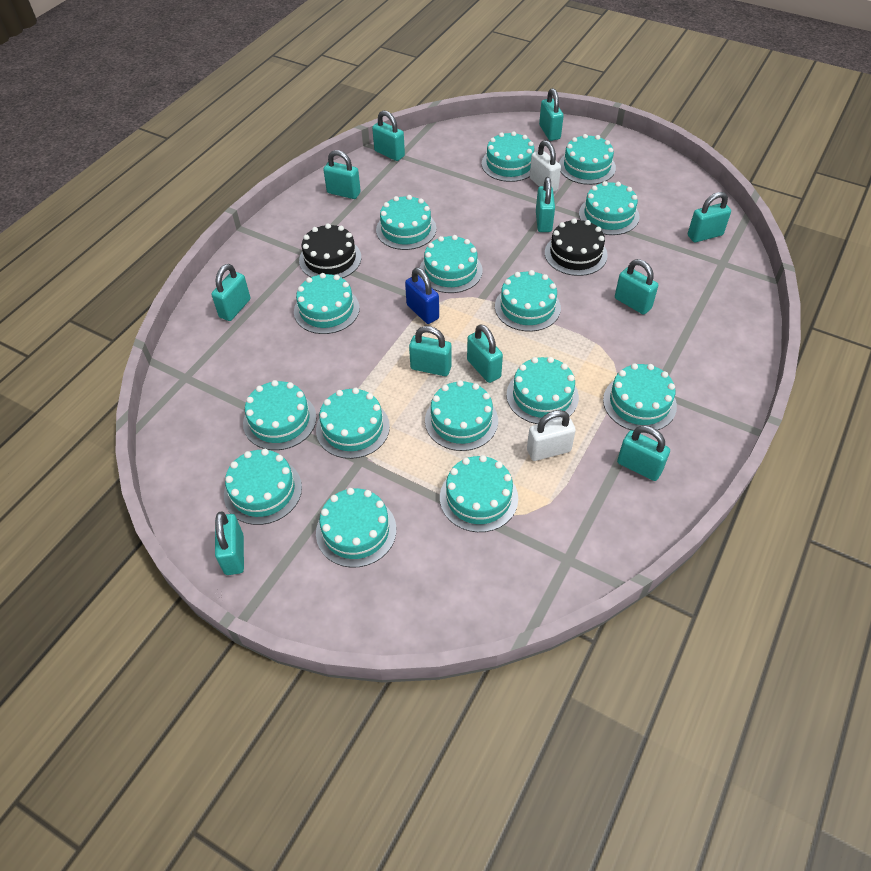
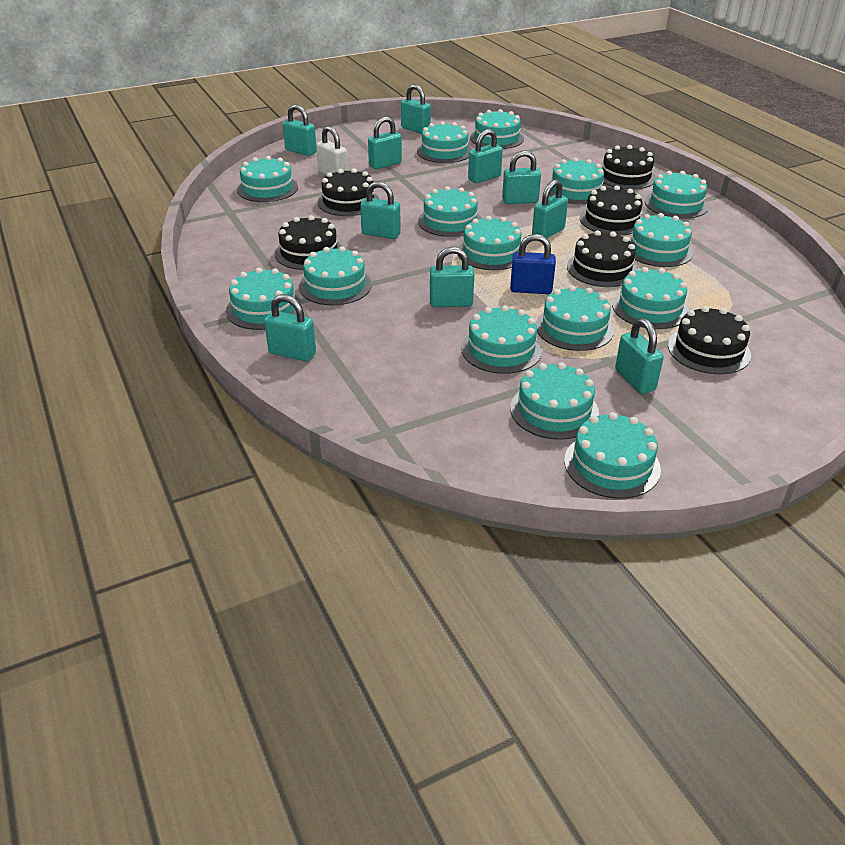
black cake: [299,223,361,278] [545,218,608,276] = 2 -> [275,215,342,270] [318,168,379,216] [567,230,638,287] [580,185,643,236] [602,145,656,190] [668,306,751,374] = 6
turquoise padlock: [211,264,250,321] [215,512,244,575] [323,150,361,199] [372,110,405,161] [409,326,452,376] [467,324,503,383] [536,177,555,232] [539,88,564,141] [615,259,658,315] [617,426,670,481] [688,192,731,242] = 11 -> [264,294,316,362] [283,105,317,156] [360,181,401,239] [368,117,402,169] [401,84,431,134] [430,247,474,307] [468,129,503,183] [502,151,541,204] [532,180,568,238] [615,318,664,394] = 10
white padlock: [527,410,576,461] [530,140,561,192] = 2 -> [316,126,348,175] = 1

